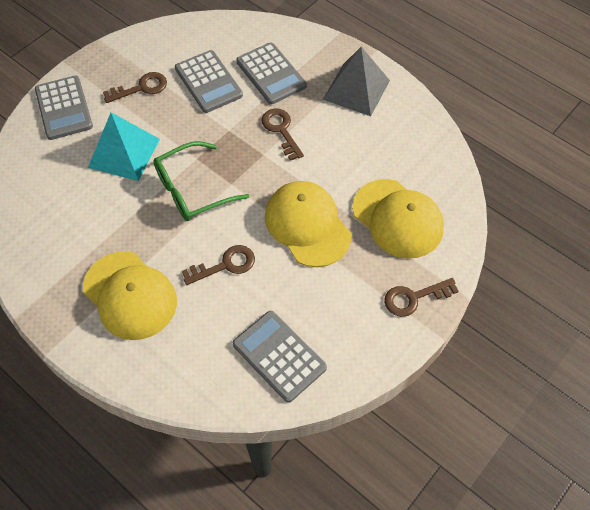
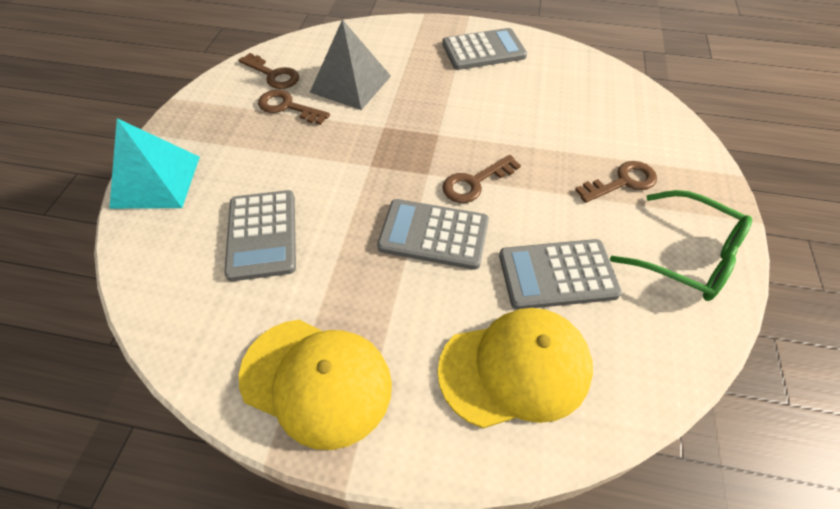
yellow cap: [83,251,177,340] [265,181,351,267] [352,179,444,259] = 3 -> [239,320,392,450] [438,308,593,428] = 2

